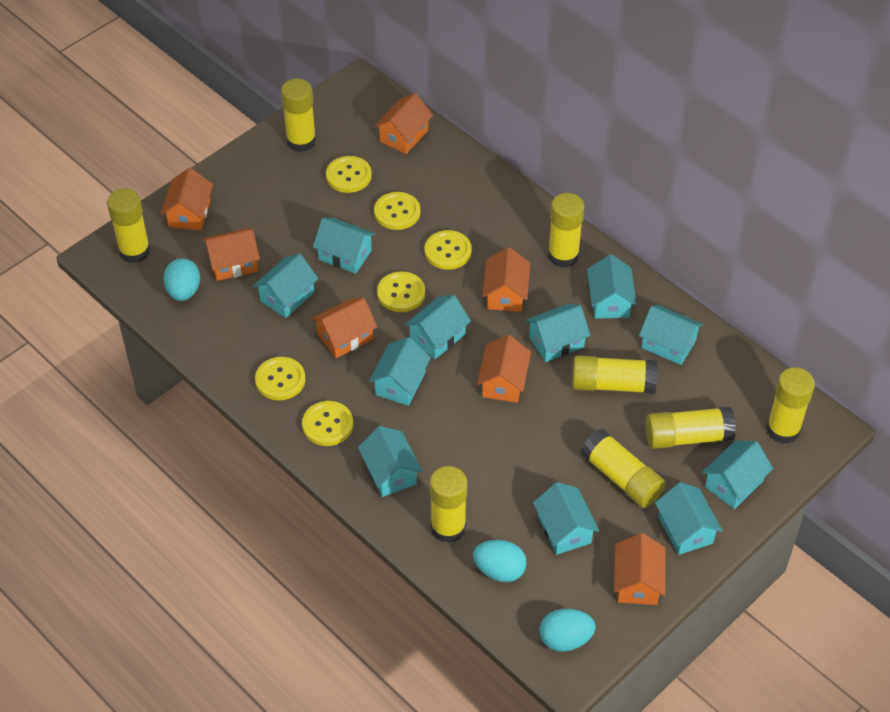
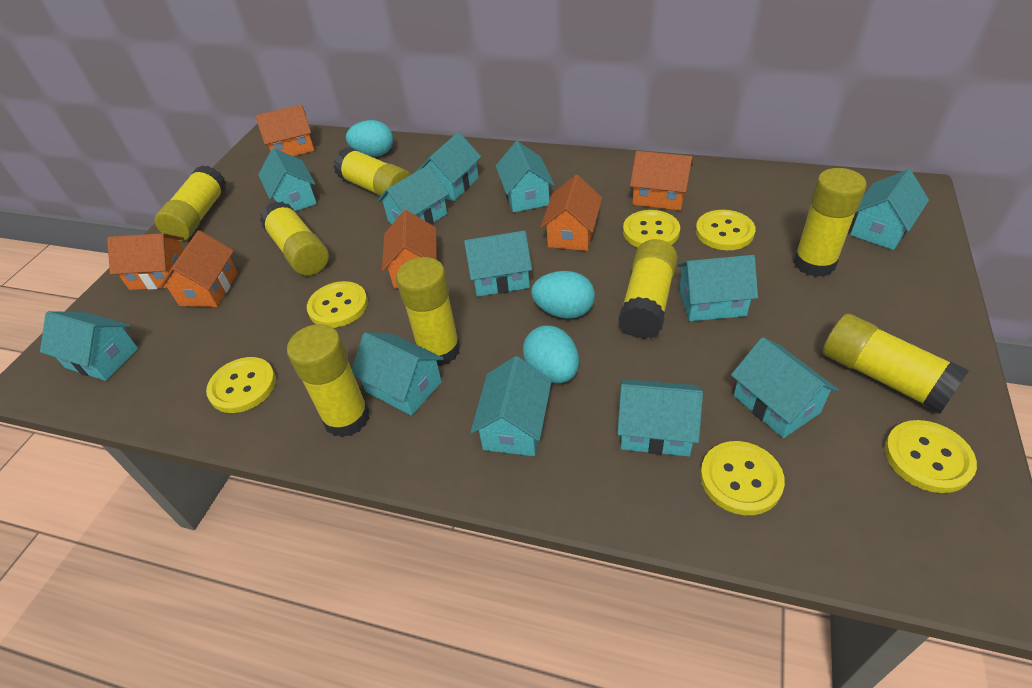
orange house: [161,168,213,231] [203,228,260,281] [312,298,377,358] [374,93,433,154] [477,335,531,403] [483,247,530,312] [614,533,665,605] = 7 -> [107,233,184,290] [159,230,238,307] [255,104,315,156] [382,210,437,289] [540,175,602,251] [630,151,693,211] = 6
turquoise house: [253,254,318,318] [313,218,375,274] [358,426,422,497] [369,337,431,406] [404,295,471,359] [526,304,591,362] [533,482,599,555] [587,254,637,319] [639,305,703,365] [655,482,723,555] [702,441,773,509] = 11 -> [40,311,138,381] [258,148,317,211] [352,332,444,416] [377,165,449,225] [416,132,481,201] [464,230,532,297] [471,356,552,456] [496,141,554,213] [617,379,703,456] [677,255,758,321] [731,337,839,438] [850,169,929,250] = 12

